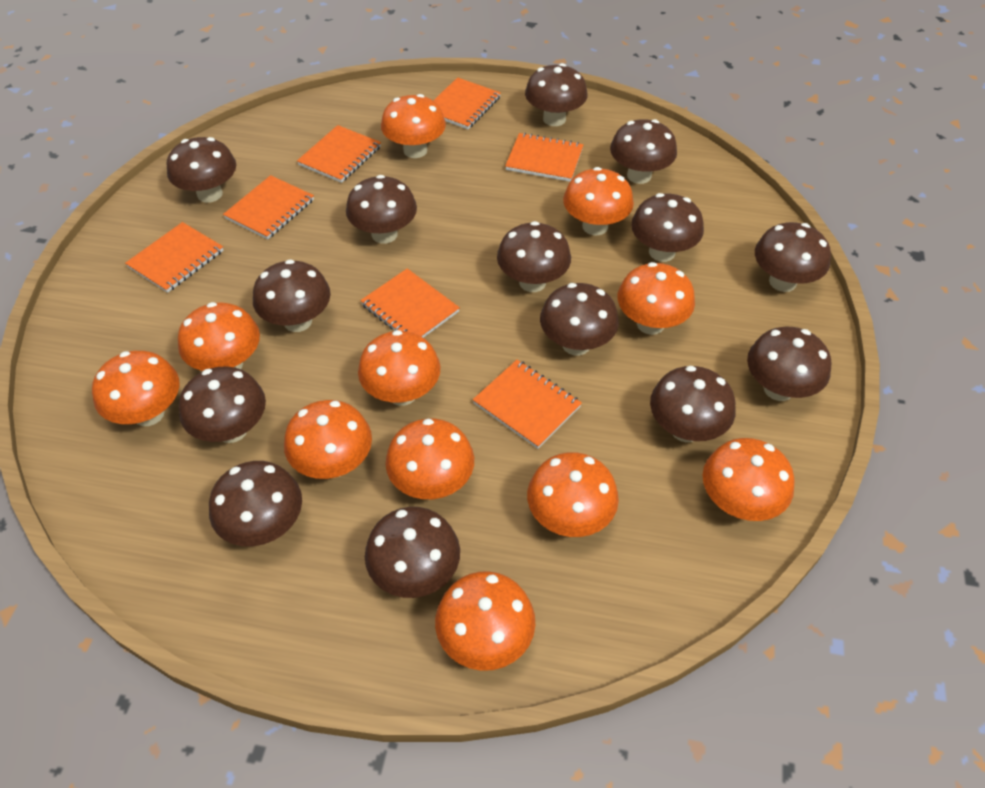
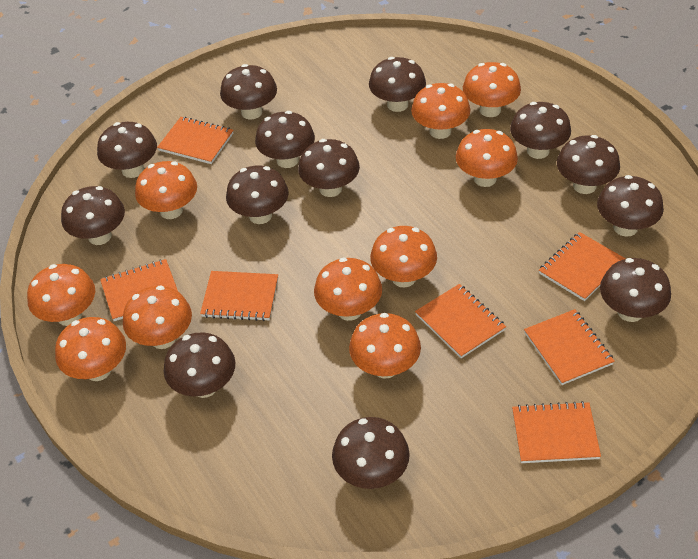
brown mushroom: [167,137,236,203] [179,367,266,443] [209,461,302,546] [253,259,330,332] [346,175,417,244] [365,507,460,598] [497,221,571,292] [525,63,587,126] [540,283,619,356] [610,119,677,184] [631,193,704,262] [650,366,736,442] [747,327,831,401] [755,222,831,292] = 14 -> [61,186,125,245] [97,122,157,178] [163,333,235,398] [220,64,277,120] [226,165,289,224] [255,111,315,168] [298,139,360,197] [332,417,410,489] [369,57,426,112] [510,102,571,159] [557,135,620,194] [597,175,664,237] [600,258,671,322] = 13
orange mushroom: [92,351,179,426] [178,302,260,371] [284,400,372,479] [358,330,440,406] [381,94,446,158] [385,419,474,499] [435,571,535,671] [527,452,619,537] [563,167,634,235] [617,262,695,335] [703,438,795,521] = 11 -> [27,264,95,326] [55,317,126,381] [123,285,192,349] [135,161,197,219] [314,258,382,321] [349,313,421,378] [370,226,437,287] [411,83,470,139] [456,129,518,187] [463,62,521,117] = 10

